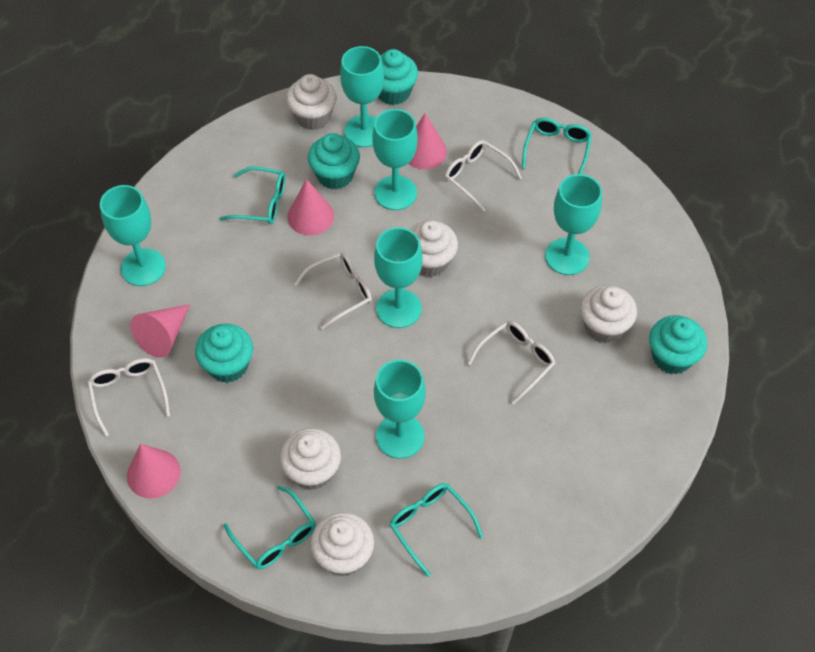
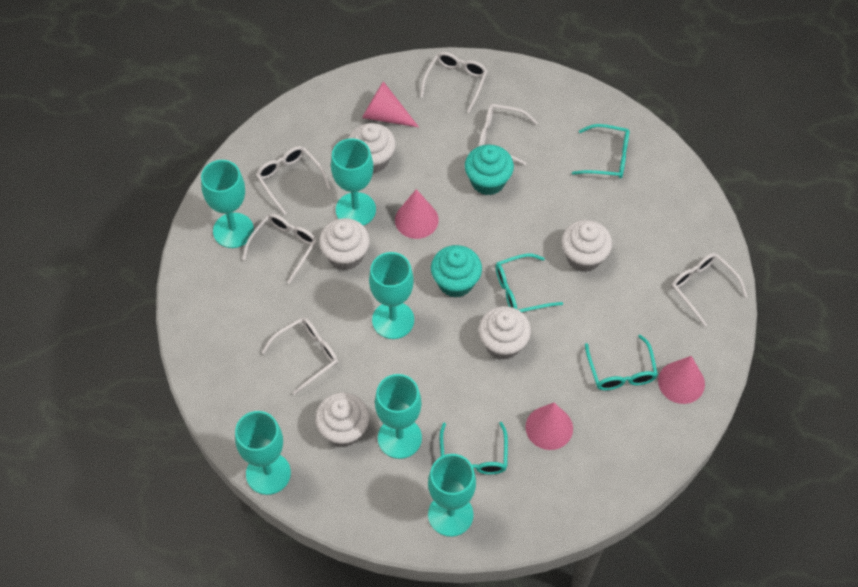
turquoise cupcake: [195,324,253,383] [308,133,360,190] [378,49,418,105] [649,315,707,374] = 4 -> [431,245,482,298] [465,145,514,195] = 2
white glasses: [87,358,170,437] [294,252,372,329] [445,140,522,212] [467,321,555,404] = 4 -> [242,214,317,284] [256,146,330,215] [261,317,338,395] [420,52,488,113] [478,104,538,165] [671,253,747,327] = 6

